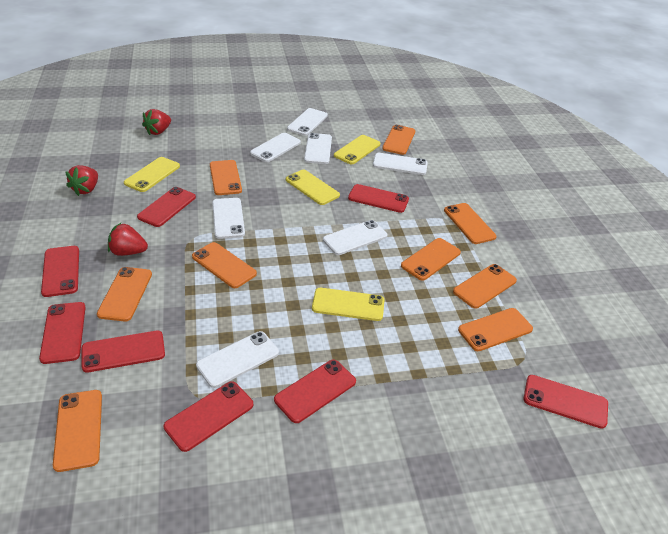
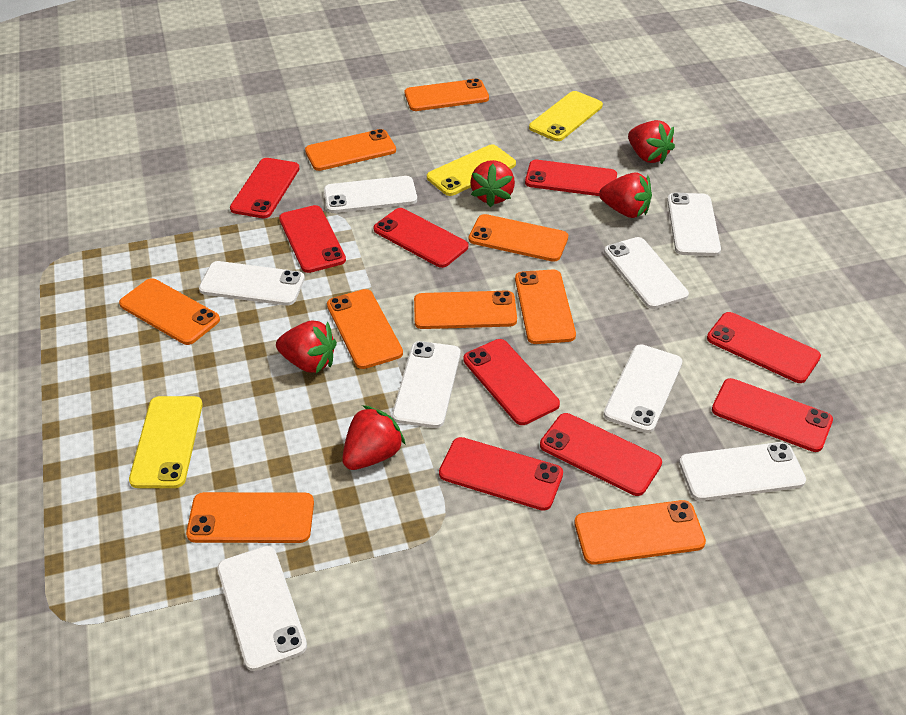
red phone: [39,302,86,364] [41,246,79,297] [81,330,165,373] [137,187,196,227] [164,381,253,452] [274,360,356,423] [348,184,409,213] [523,375,608,429] = 8 -> [230,158,300,218] [279,205,346,273] [374,208,468,268] [439,437,563,511] [464,339,560,425] [525,160,617,196] [540,413,662,496] [707,312,821,383] [712,378,833,452] = 9
red strawberry: [65,165,98,196] [108,223,148,256] [142,109,171,135] = 3 -> [276,321,337,373] [342,405,406,470] [470,160,515,207] [599,172,652,218] [628,120,675,164] = 5
white phone: [196,331,279,388] [212,198,245,239] [250,133,301,162] [287,108,328,136] [304,133,332,164] [323,220,388,255] [373,153,428,175] = 7 -> [199,261,305,306] [217,546,307,671] [324,176,417,213] [392,341,460,428] [604,237,689,309] [604,345,682,433] [667,193,721,256] [679,442,806,501] = 8
yellow phone: [124,157,180,192] [286,170,340,205] [312,288,385,321] [334,135,380,164] = 4 -> [129,396,203,488] [427,144,516,196] [529,91,603,141] = 3

